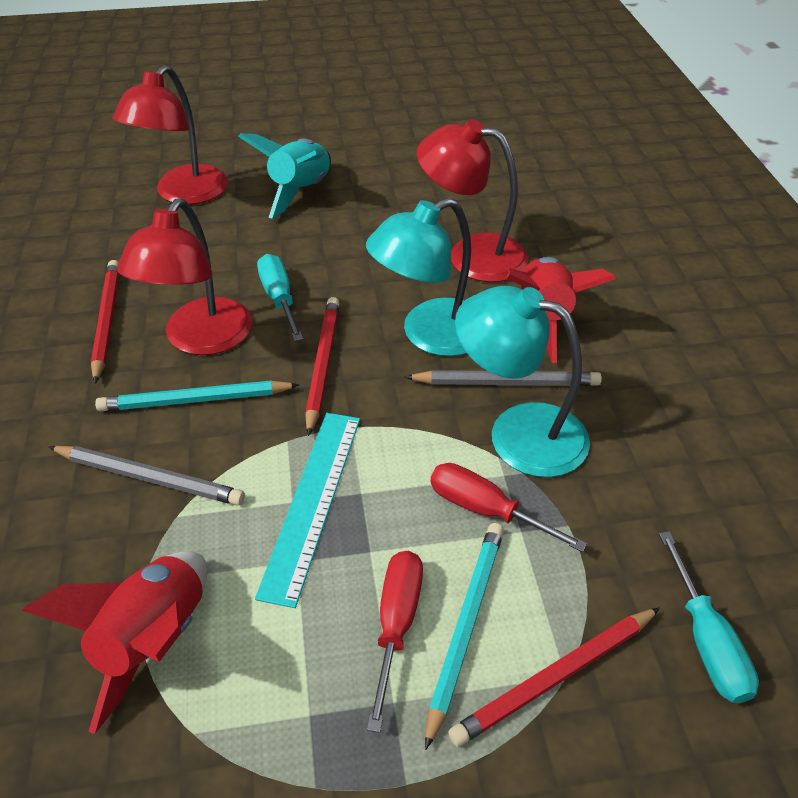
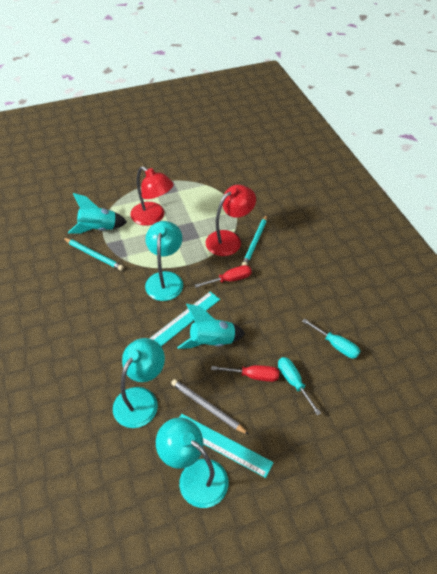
grey pencil: [49,446,245,506] [404,370,602,386] = 2 -> [171,379,249,435] = 1
red lamp: [113,65,228,205] [117,199,252,355] [417,119,529,282] = 3 -> [130,166,174,226] [206,185,256,256] = 2
red pencil: [91,260,119,384] [305,297,339,436] [448,607,660,747] = 3 -> none = 0
red rocket: [22,551,207,734] [507,257,616,363] = 2 -> none = 0
turquoise lamp: [366,198,471,356] [455,286,590,477] = 2 -> [113,338,165,428] [145,221,183,301] [156,418,228,508] = 3
turquoise rocket: [238,133,331,218] = 1 -> [68,193,127,234] [177,304,245,349] = 2
turquoise ruler: [255,413,360,608] = 1 -> [150,292,220,346] [179,414,274,478] = 2

